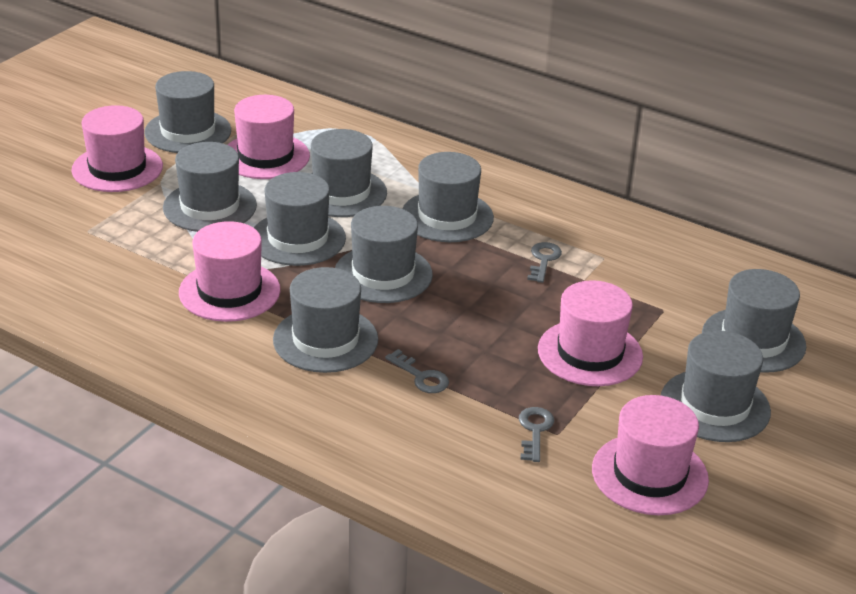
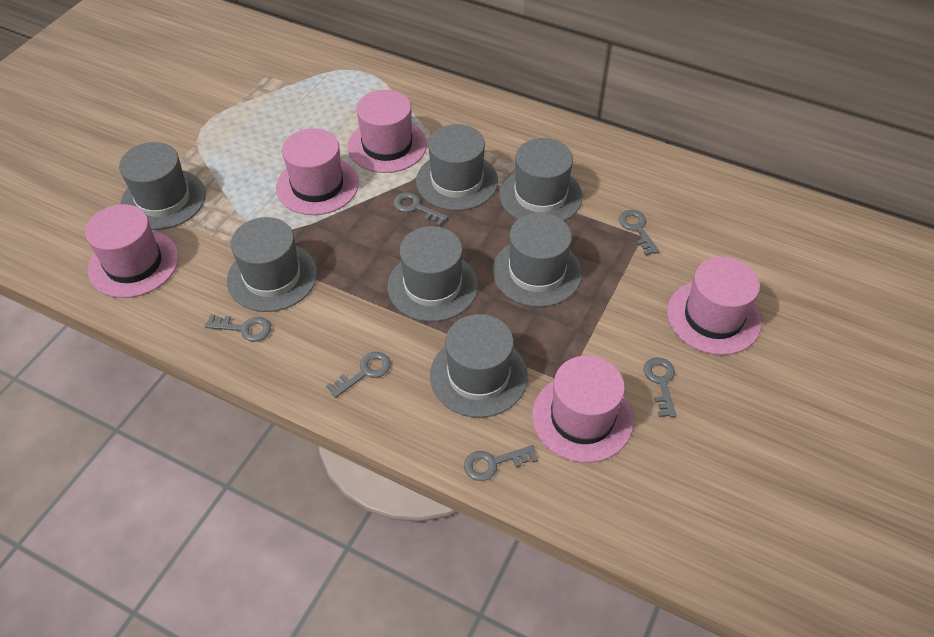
grey hat: [144,71,231,153] [163,142,257,232] [254,172,346,266] [273,267,378,373] [311,129,387,217] [335,206,433,303] [402,152,494,242] [661,331,771,442] [702,269,806,373] = 9 -> [119,142,206,230] [227,217,317,312] [388,226,478,322] [416,124,498,211] [430,314,528,418] [492,213,582,307] [499,138,583,221] = 7
grey key: [385,349,449,393] [519,407,554,462] [527,242,562,283] = 3 -> [205,314,271,342] [326,352,391,398] [394,192,448,226] [464,445,538,481] [619,210,659,256] [644,358,676,417] = 6

